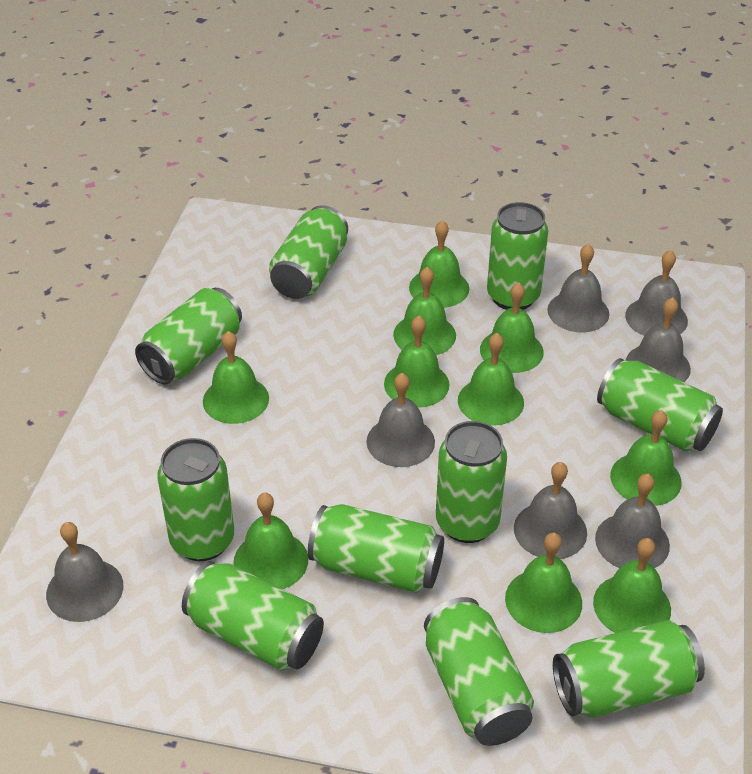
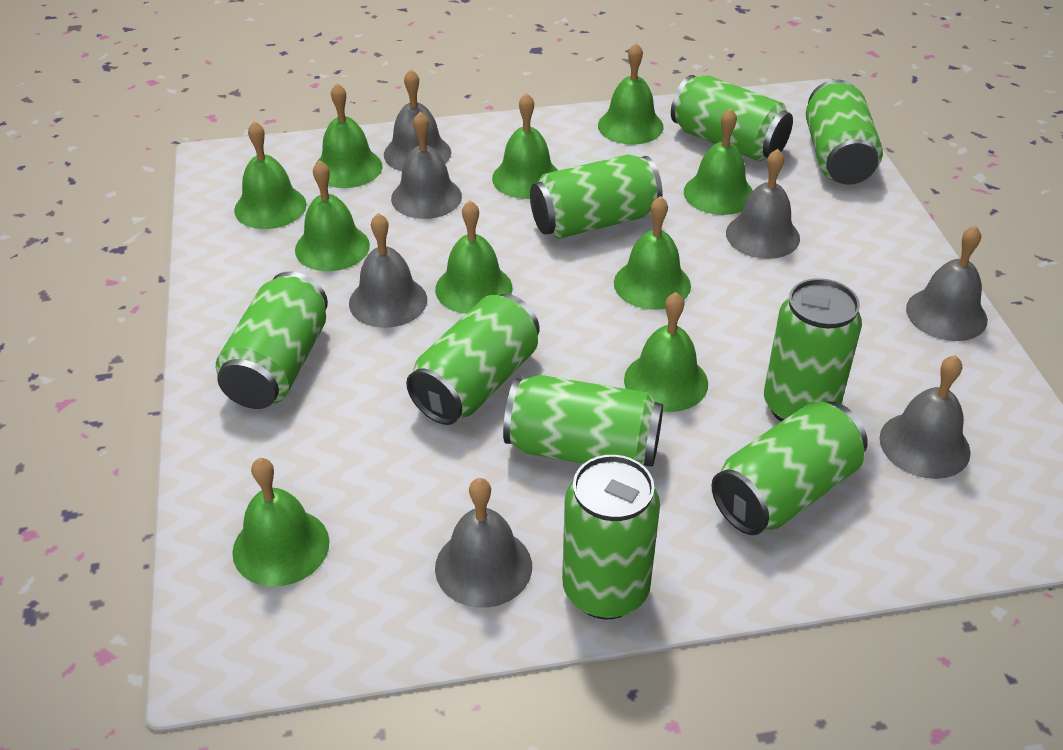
green can: [135,288,242,385] [157,438,234,561] [182,561,324,671] [269,205,348,299] [308,504,444,593] [424,597,534,746] [436,421,507,543] [487,202,548,310] [553,620,705,718] [597,358,723,452] = 10 -> [216,272,328,409] [406,294,539,425] [503,375,663,467] [530,154,663,239] [562,455,660,619] [671,75,793,161] [711,401,868,535] [764,278,862,422] [806,80,883,185] = 9

